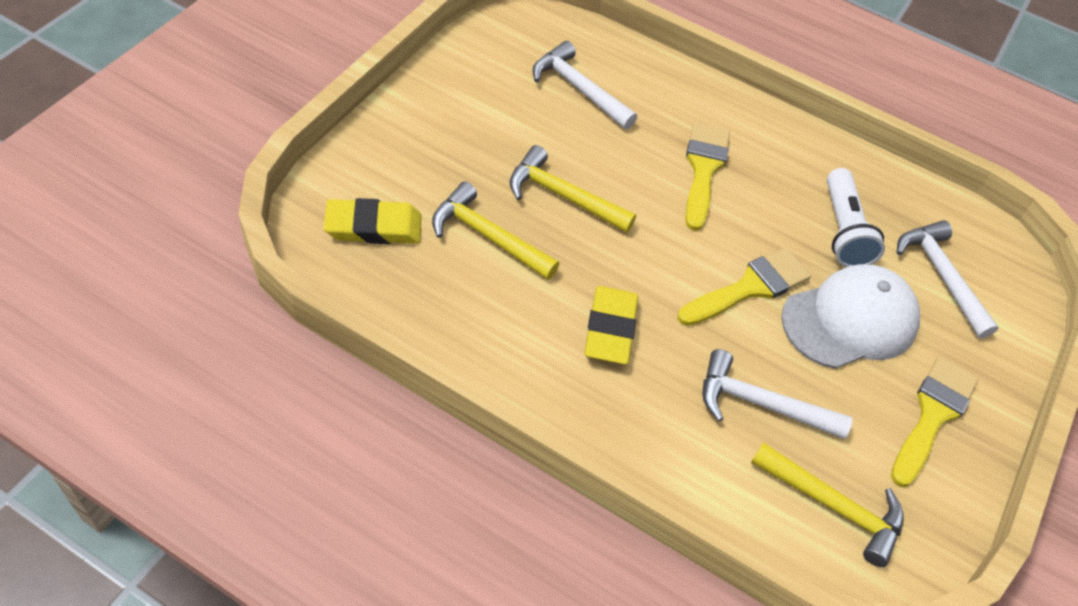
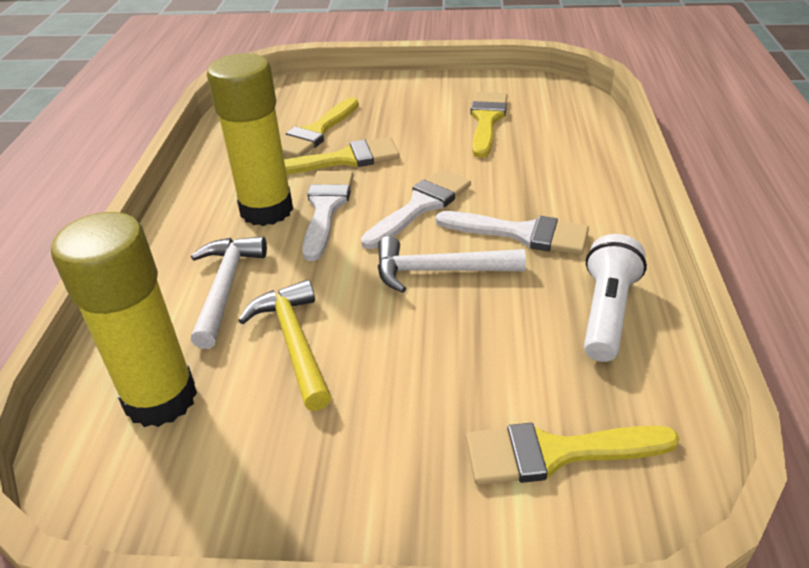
white brush: none = 0 -> [302,171,354,261] [361,169,471,249] [436,211,589,255] = 3
white cap: [781,264,920,369] = 1 -> none = 0
white hammer: [532,41,637,129] [702,349,853,439] [897,220,999,339] = 3 -> [191,236,267,349] [378,236,526,293] = 2
yellow brush: [677,248,811,326] [685,122,730,231] [891,356,978,487] = 3 -> [281,97,359,158] [284,137,400,175] [466,423,679,485] [471,92,508,158] = 4
yellow eraser: [324,198,422,244] [585,286,638,364] = 2 -> none = 0
yellow glue stick: none = 0 -> [51,212,197,427] [207,53,293,226] = 2
yellow hammer: [432,181,559,280] [509,145,636,233] [751,442,904,567] = 3 -> [238,280,331,411] = 1

